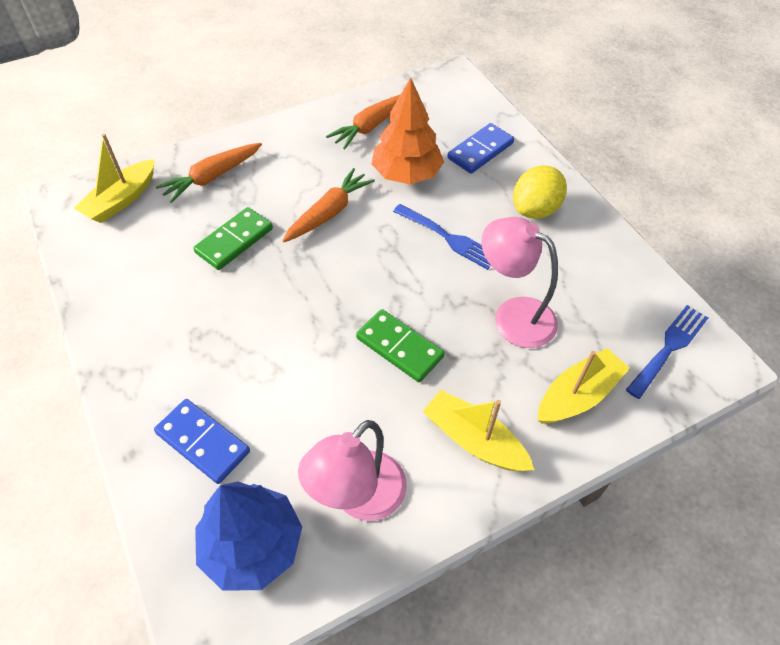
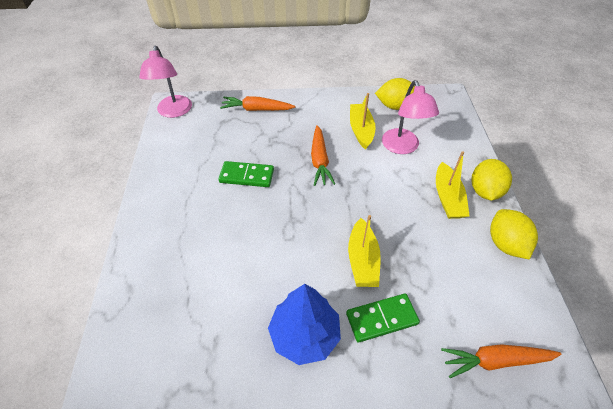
blue domino: [154,399,250,484] [447,123,514,173] = 2 -> none = 0
blue fork: [393,204,491,270] [626,305,708,399] = 2 -> none = 0
orange tree: [372,78,444,184] = 1 -> none = 0
yellow lemon: [513,165,567,219] = 1 -> [375,78,415,110] [471,159,512,201] [490,209,538,260] = 3

